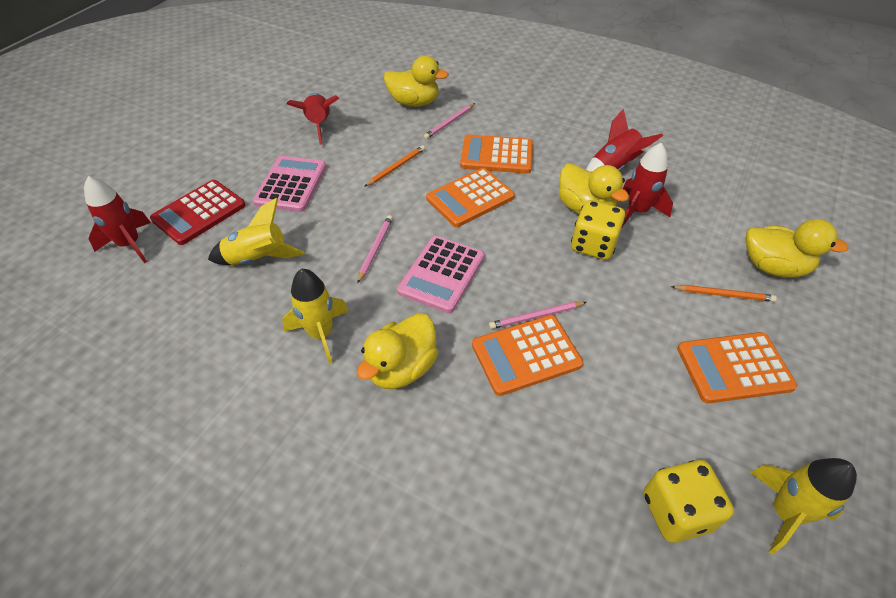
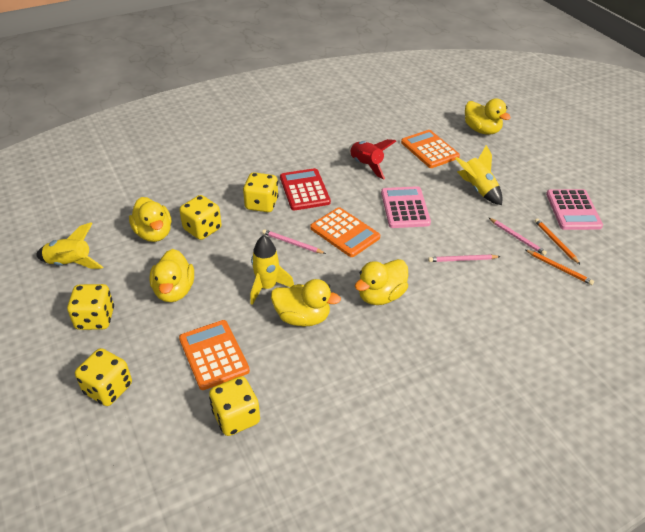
orange calculator: [426,168,515,227] [460,134,533,174] [472,315,583,396] [677,332,797,403] = 4 -> [179,320,250,390] [310,207,380,257] [401,130,460,168] = 3
red rocket: [84,176,151,263] [287,93,339,145] [586,109,663,172] [622,143,673,227] = 4 -> [349,139,396,180] = 1
yellow dice: [571,200,625,260] [644,460,734,542] = 2 -> [67,284,114,330] [75,348,132,406] [179,195,222,240] [209,376,260,436] [243,172,279,212] = 5
yellow duck: [357,313,438,389] [384,56,449,107] [559,163,629,214] [745,219,848,278] = 4 -> [129,197,172,242] [149,249,194,302] [271,279,341,327] [355,259,408,305] [465,98,511,134] = 5

